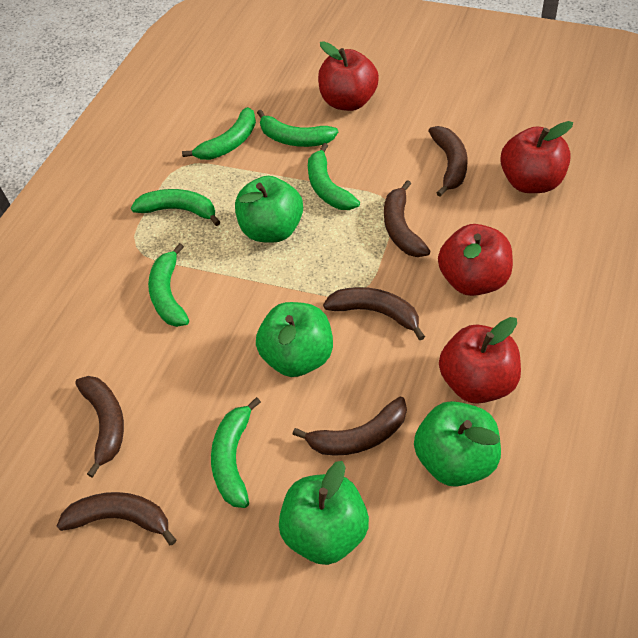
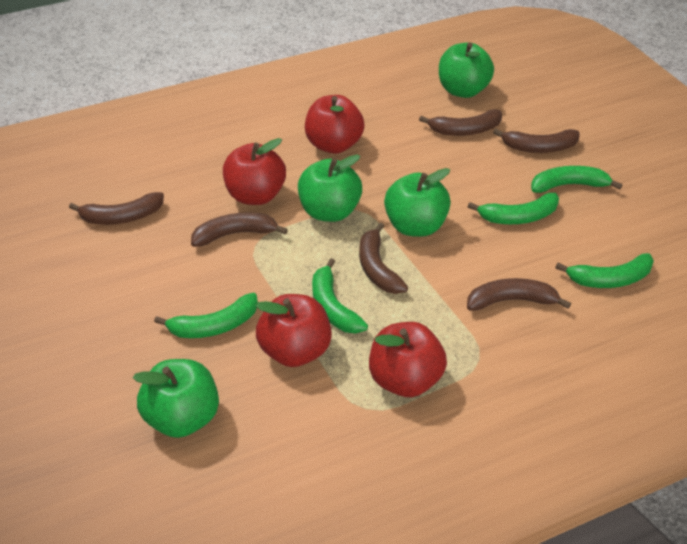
green banana: [131,189,220,226] [148,243,189,327] [182,107,256,160] [211,397,261,508] [257,110,338,147] [308,143,360,210] = 6 -> [154,293,258,338] [312,258,368,334] [468,193,559,224] [531,166,622,193] [555,253,654,288] = 5

